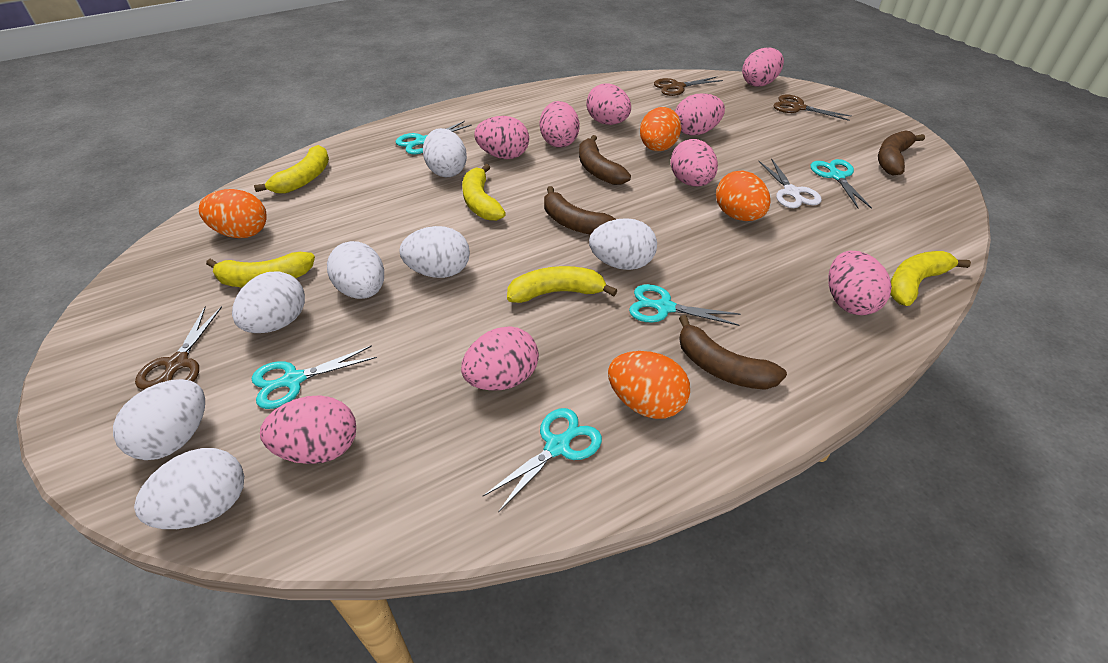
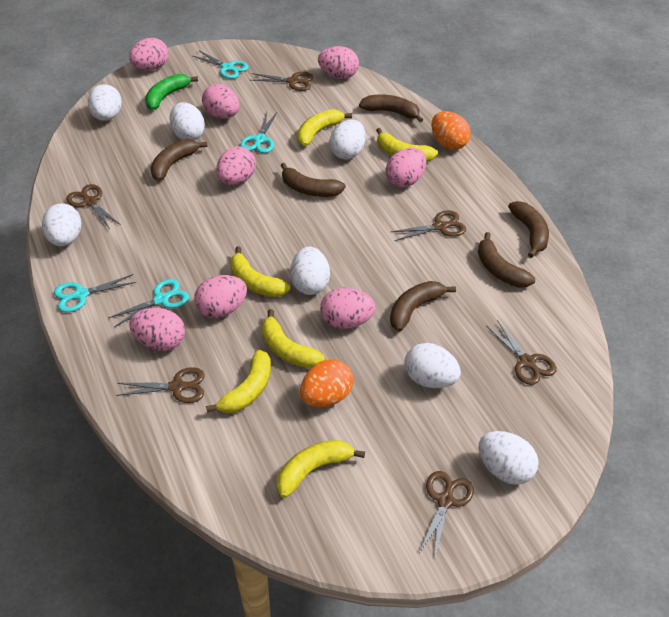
brown banana: [544,186,616,235] [579,135,631,185] [679,315,787,390] [878,130,925,176] = 4 -> [150,139,208,181] [280,163,346,197] [359,94,423,122] [390,281,456,331] [478,232,535,288] [508,201,549,258] = 6
brown scissors: [135,306,222,390] [654,77,723,96] [773,94,852,121] = 3 -> [66,184,121,229] [116,367,205,403] [250,72,313,91] [391,210,466,241] [419,471,474,557] [486,320,557,385] = 6
green banana: none = 0 -> [145,74,198,110] = 1
orange egg: [199,189,267,238] [608,351,690,419] [640,107,681,151] [716,170,771,221] = 4 -> [300,359,353,407] [431,111,471,150] = 2
pink egg: [260,395,356,464] [461,326,539,391] [474,116,529,159] [540,101,580,148] [586,83,631,125] [670,139,718,187] [675,93,725,135] [742,47,784,87] [828,251,892,315] = 9 -> [129,38,169,70] [129,308,185,351] [194,275,247,318] [202,84,240,119] [216,146,256,185] [318,46,359,79] [320,287,376,329] [386,148,426,187] = 8
turquoise scissors: [252,345,377,409] [395,121,472,154] [483,408,602,512] [629,284,740,326] [811,159,872,209] = 5 -> [54,274,136,312] [108,279,189,327] [193,51,249,79] [240,112,277,153] = 4
white scissors: [758,158,822,208] = 1 -> none = 0
yellow banana: [206,252,315,287] [254,145,329,194] [462,164,506,221] [507,266,618,303] [890,251,971,306] = 5 -> [206,349,271,413] [230,246,290,297] [262,309,325,368] [277,440,365,498] [297,109,352,146] [376,128,438,162] = 6

